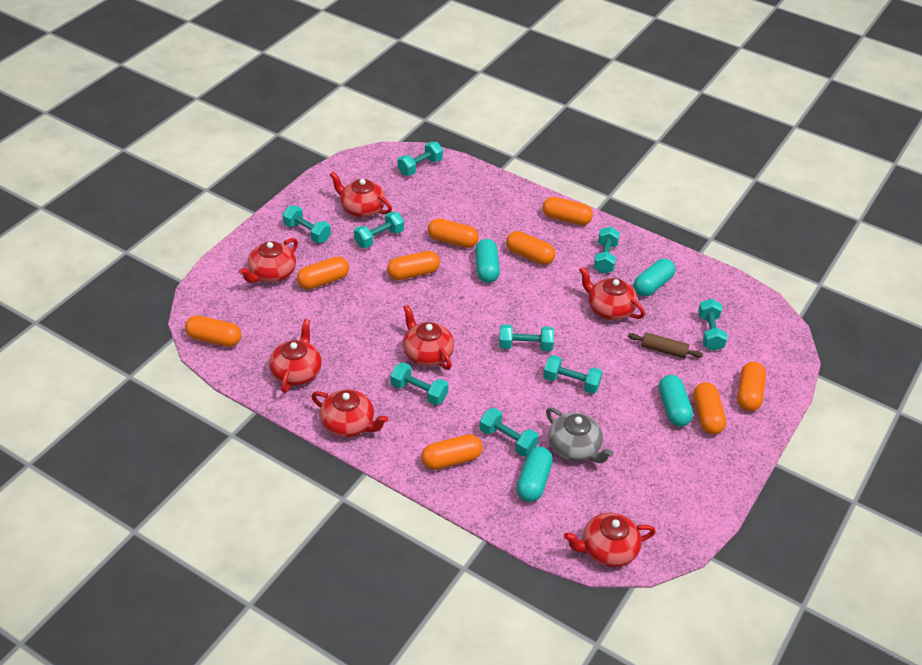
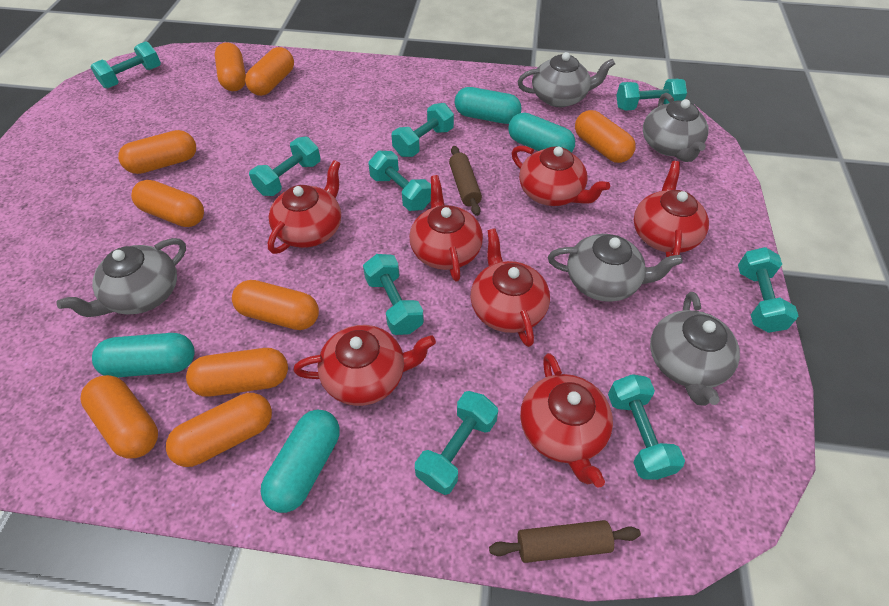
brown rolling pin: [628,332,703,358] = 1 -> [449,146,482,216] [489,520,641,563] = 2
grey teapot: [546,407,614,463] = 1 -> [56,238,186,317] [518,52,615,107] [548,234,683,302] [643,93,709,162] [650,292,740,406] = 5

